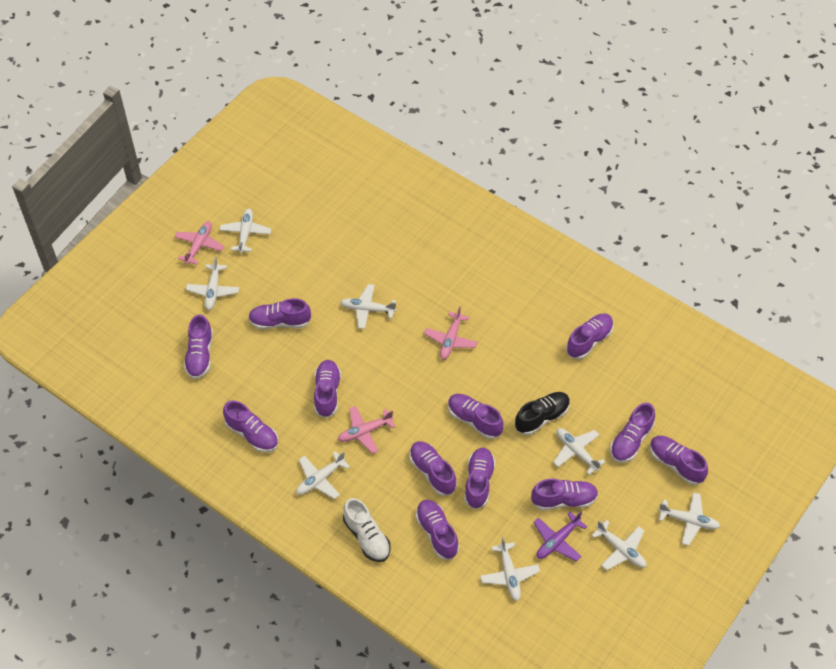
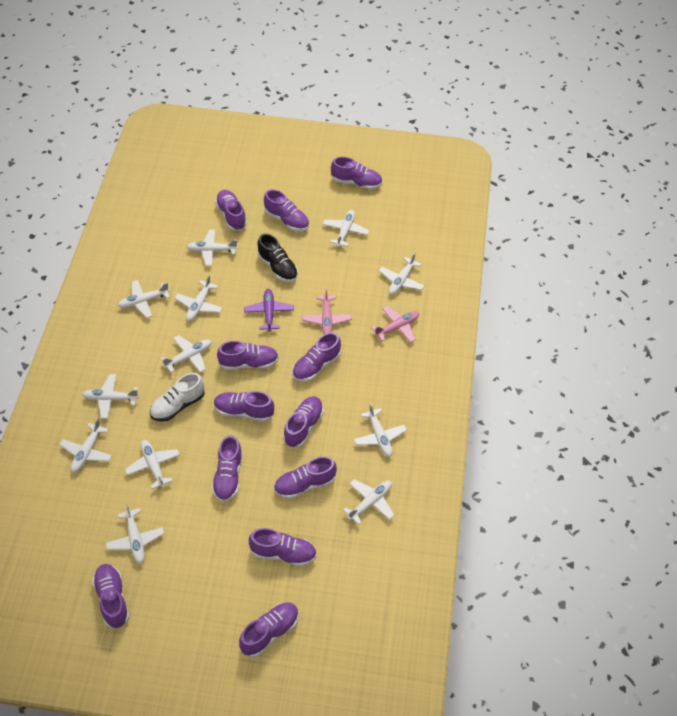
pink plane: [174,221,224,265] [338,406,395,454] [424,306,478,359] = 3 -> [302,288,352,334] [371,306,419,343] = 2
white plane: [186,257,239,310] [220,209,271,253] [296,451,350,499] [340,284,397,329] [480,537,540,601] [553,428,606,475] [591,520,646,570] [658,492,720,546] = 8 -> [60,418,112,473] [82,374,139,419] [106,504,164,564] [118,280,170,318] [125,440,180,489] [160,335,211,373] [175,275,223,321] [187,230,238,266] [323,210,369,247] [343,479,395,525] [354,403,407,457] [379,252,425,295] = 12

